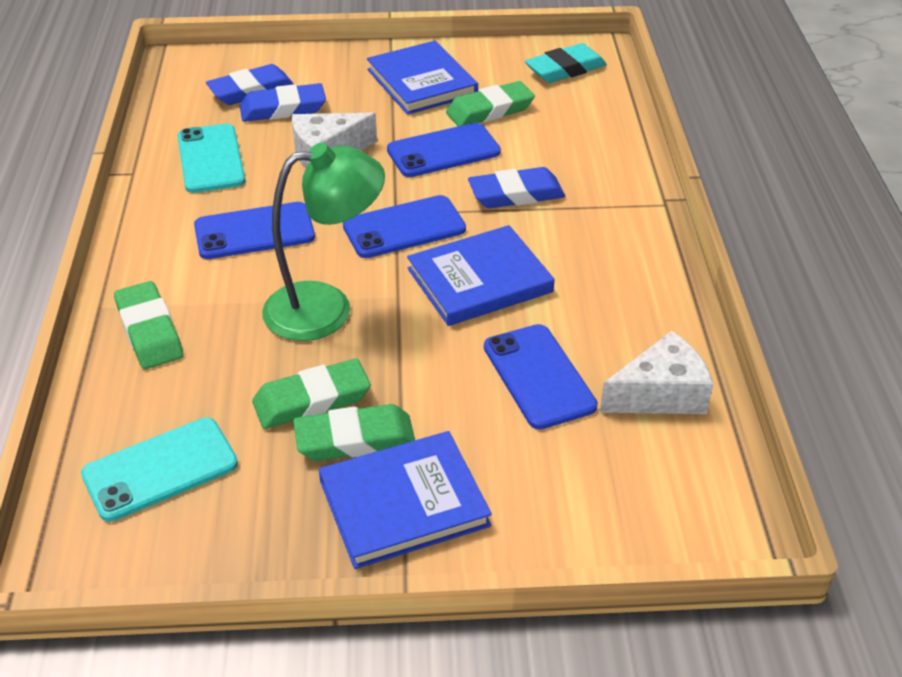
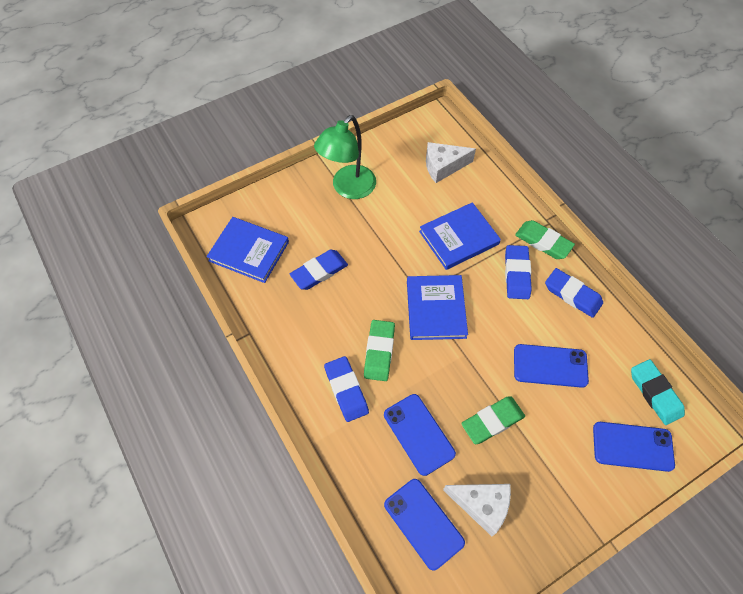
blue eraser: [206,64,294,105] [240,83,326,122] [468,167,565,208] = 3 -> [290,250,348,290] [324,356,369,422] [505,245,532,299] [545,268,603,318] = 4
green eraser: [114,281,184,369] [252,358,371,429] [293,404,415,461] [446,81,535,126] = 4 -> [364,320,395,381] [461,396,525,444] [515,220,575,259] = 3
turquoise phone: [81,417,238,522] [177,124,246,193] = 2 -> none = 0

